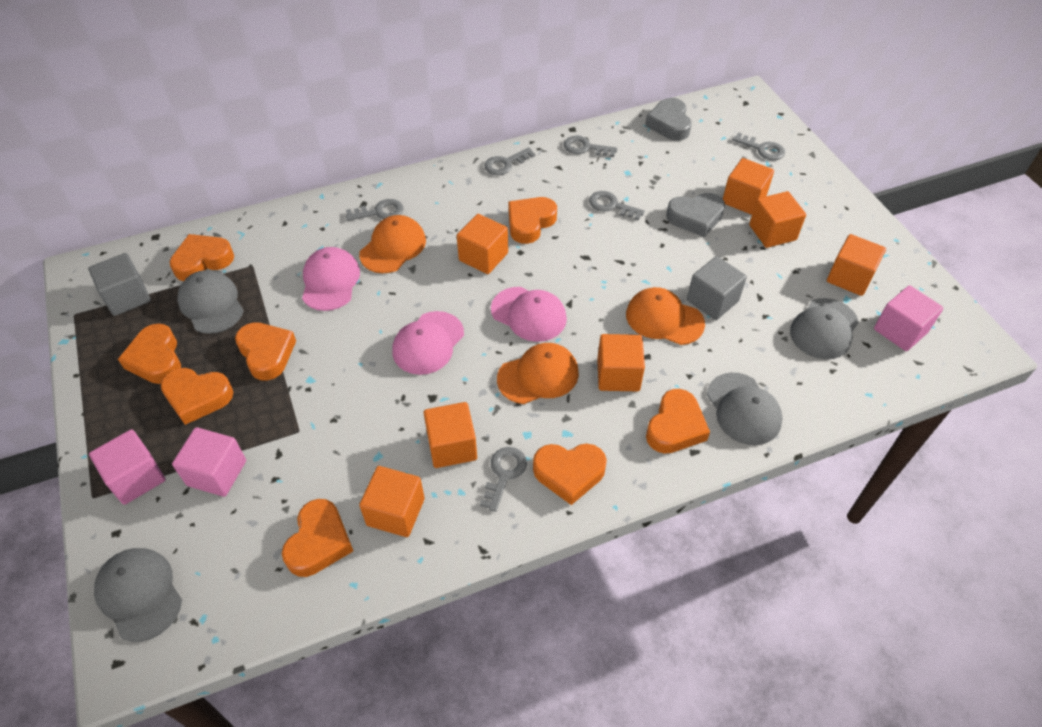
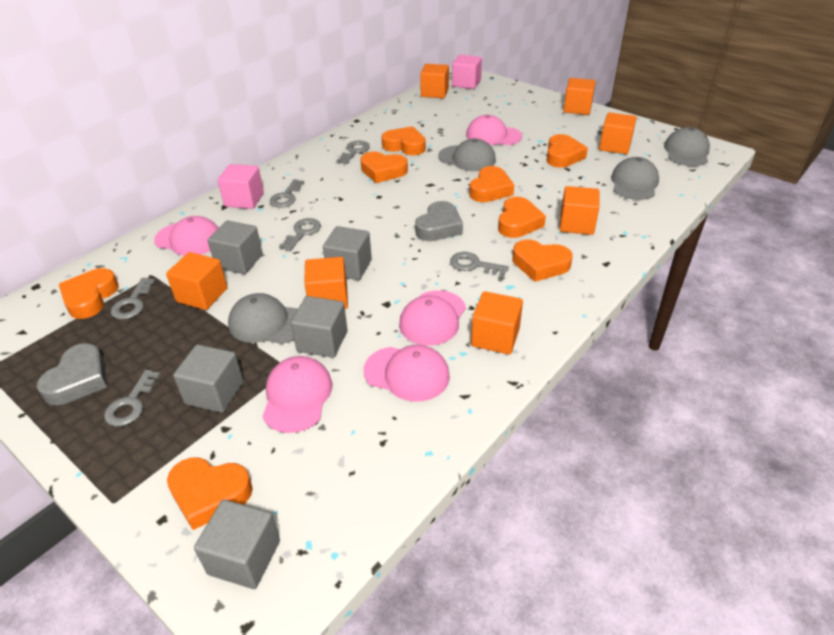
grey cube: [88,253,151,316] [687,256,747,320] = 2 -> [173,344,243,413] [194,500,280,589] [208,220,263,274] [291,296,347,358] [323,226,372,280] = 5
orange cap: [359,215,426,273] [497,343,579,404] [626,287,705,345] = 3 -> none = 0
pink cap: [302,247,360,311] [392,311,464,375] [491,287,567,342] = 3 -> [154,216,219,256] [262,356,332,433] [364,345,450,402] [399,290,466,346] [466,115,522,145] = 5
pink cube: [89,429,166,505] [172,427,246,497] [874,285,943,351] = 3 -> [218,164,264,209] [452,54,482,89] = 2

